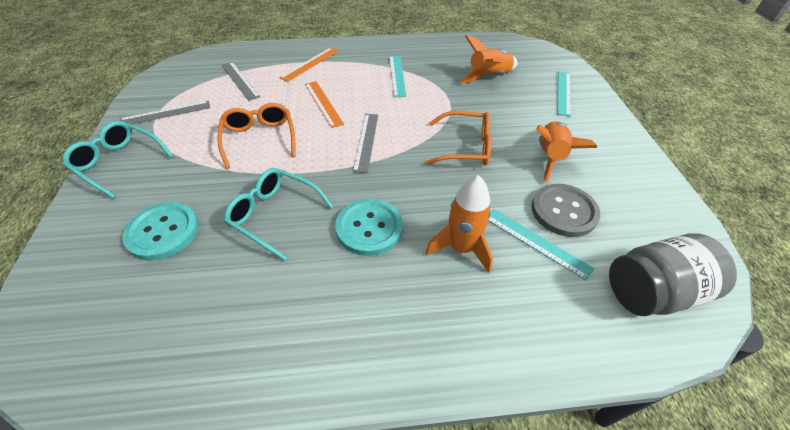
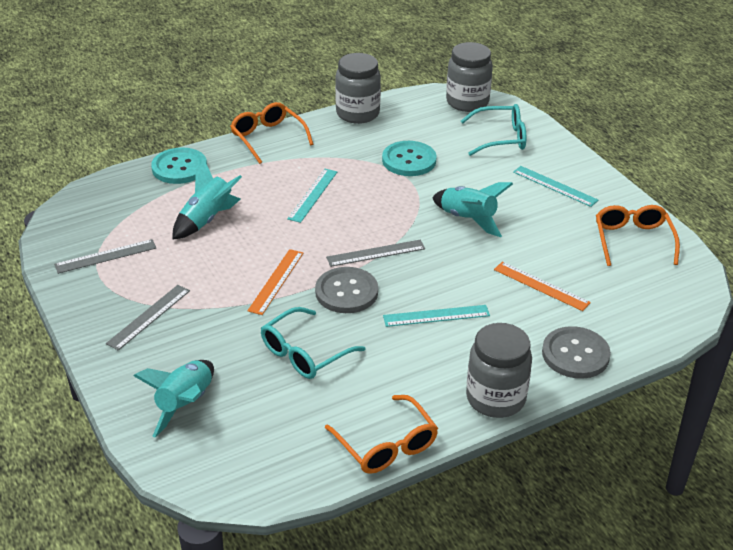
grey button: [531,184,600,237] = 1 -> [315,267,378,313] [542,326,611,379] = 2
grey jar: [609,233,737,316] = 1 -> [335,53,381,124] [446,42,493,112] [466,323,532,418] = 3
orange glasses: [217,103,296,169] [425,111,491,165] = 2 -> [230,102,313,164] [325,395,438,474] [596,205,680,266] = 3
orange rocket: [426,175,493,273] [460,35,518,83] [536,121,597,183] = 3 -> none = 0
turquoise rocket: none = 0 -> [133,360,214,437] [172,160,242,240] [432,182,513,237] = 3

